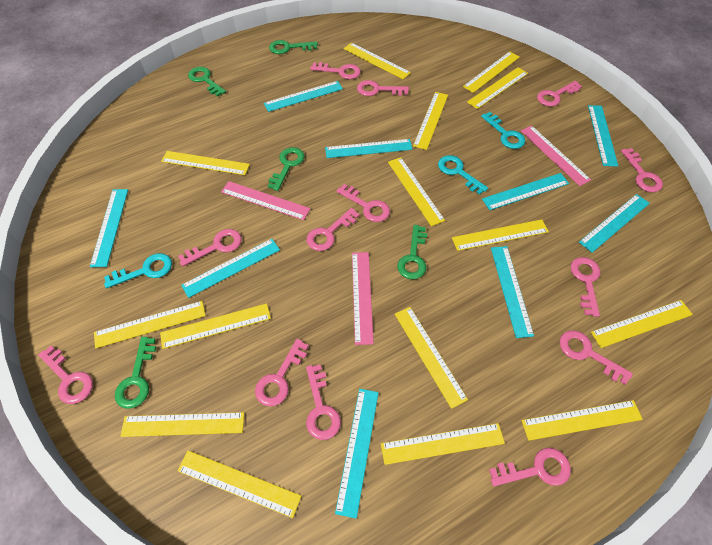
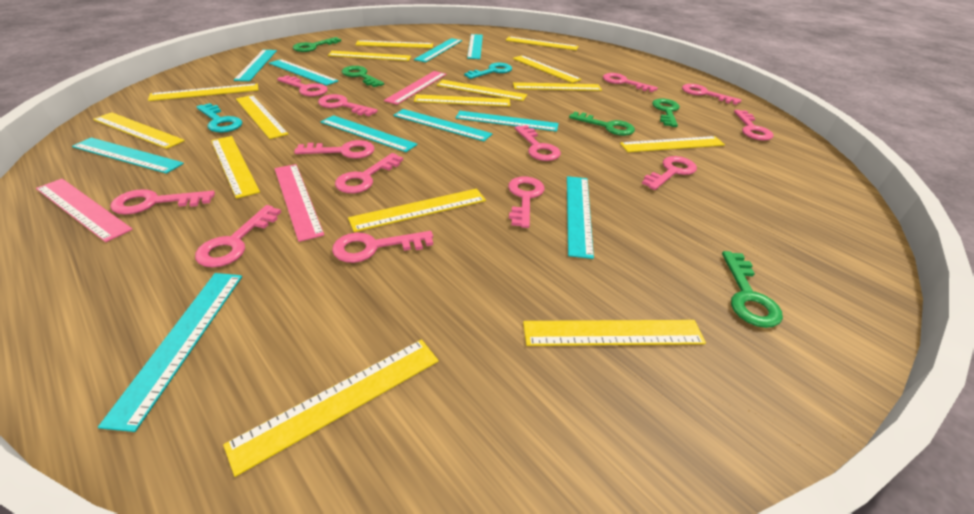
turquoise key: [104,253,172,288] [438,155,488,195] [481,112,525,149] = 3 -> [196,103,242,132] [464,63,512,79] = 2
turquoise ruler: [90,189,128,267] [181,239,280,298] [264,81,343,112] [325,139,413,158] [335,389,379,519] [482,173,569,210] [491,246,534,338] [579,194,650,253] [588,105,618,167] = 9 -> [72,138,184,174] [98,273,242,432] [234,50,277,81] [269,59,338,86] [321,115,418,152] [393,109,492,141] [414,38,462,63] [456,111,559,132] [467,34,483,59] [567,176,594,259] = 10

